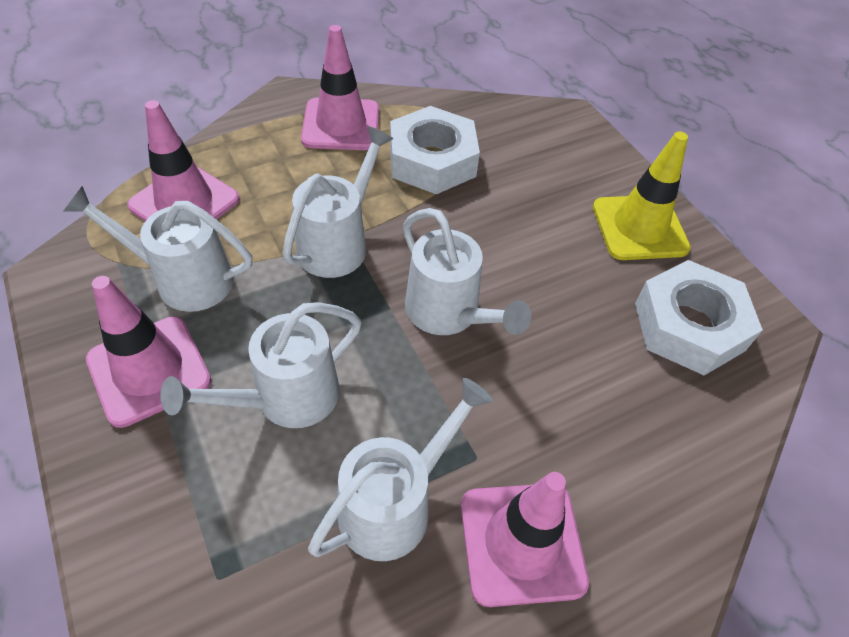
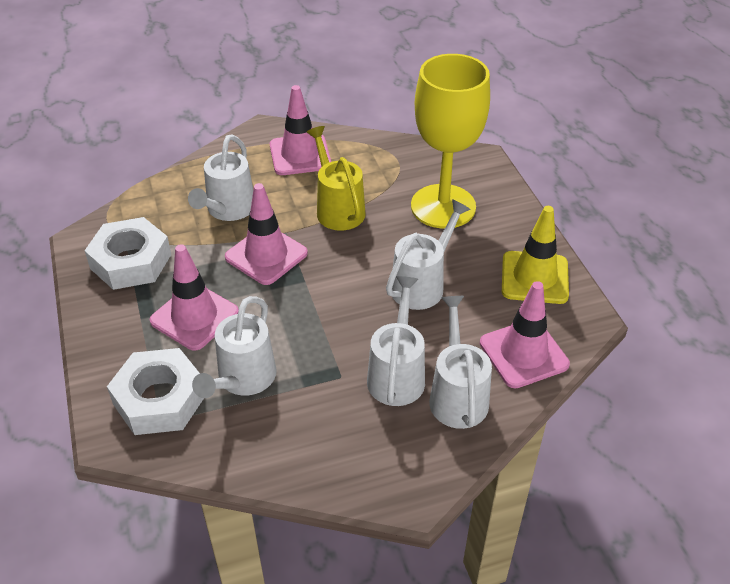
yellow goblet: none = 0 -> [411,54,490,229] = 1
yellow watering can: none = 0 -> [307,126,366,231] = 1

